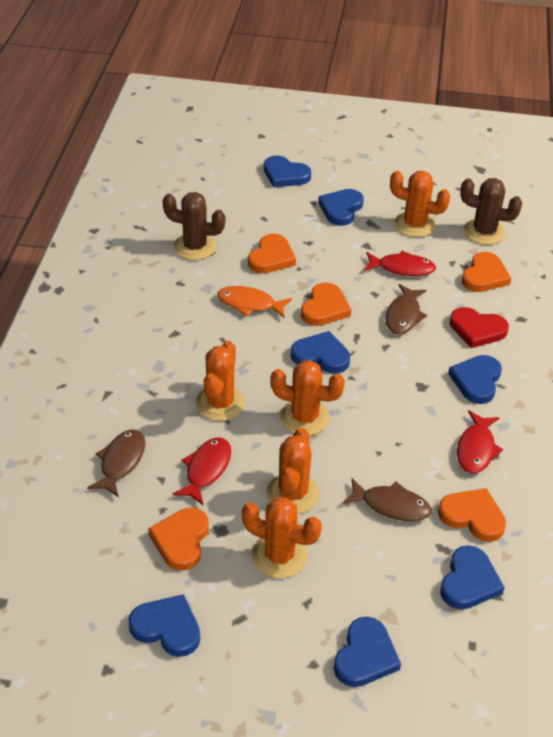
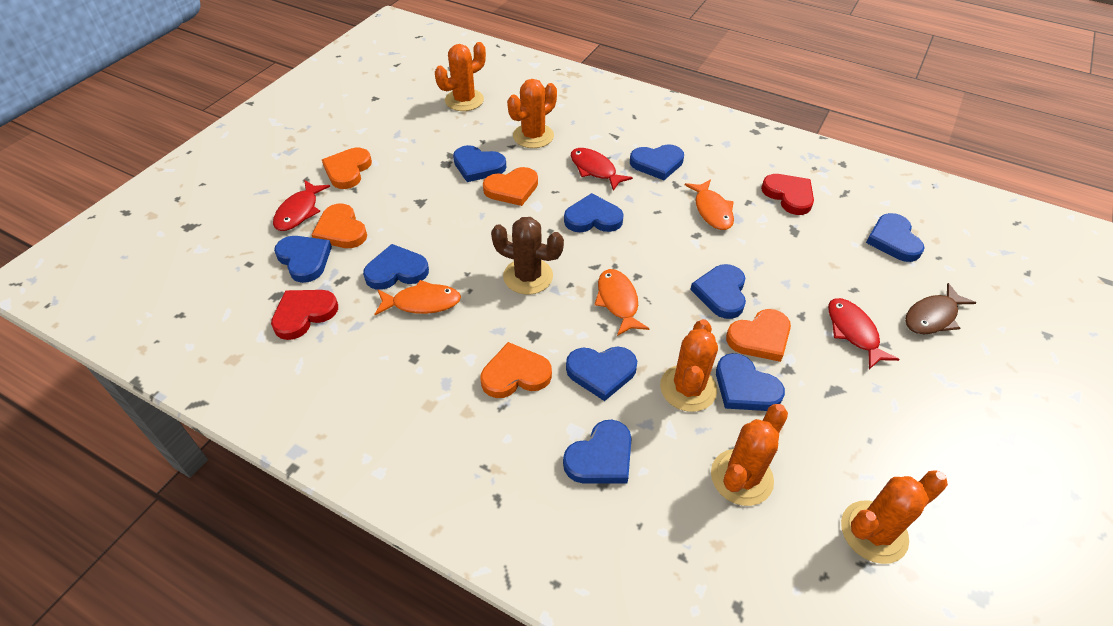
blue heart: [129,594,200,657] [264,156,311,188] [291,331,350,373] [318,189,364,226] [334,617,401,687] [440,545,505,610] [448,355,502,404] = 7 -> [274,236,332,283] [363,244,429,290] [453,145,506,182] [563,420,632,483] [564,193,624,232] [566,347,637,401] [630,144,684,180] [690,264,746,319] [716,353,785,411] [866,213,925,262] = 10
brown cactus: [162,192,225,260] [460,178,522,245] = 2 -> [491,217,564,295] = 1
brown fish: [87,429,145,498] [342,478,432,521] [385,284,427,334] = 3 -> [905,283,976,334] = 1
orange fish: [217,286,292,317] = 1 -> [374,280,461,315] [595,269,650,336] [685,179,734,230] = 3
red heart: [450,307,509,348] = 1 -> [271,290,338,340] [761,174,814,215] = 2

